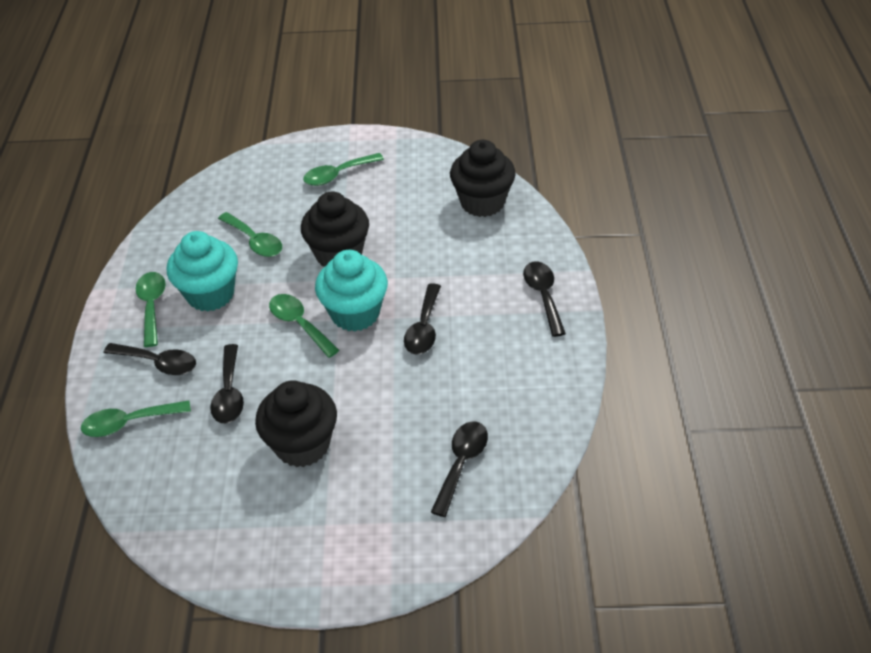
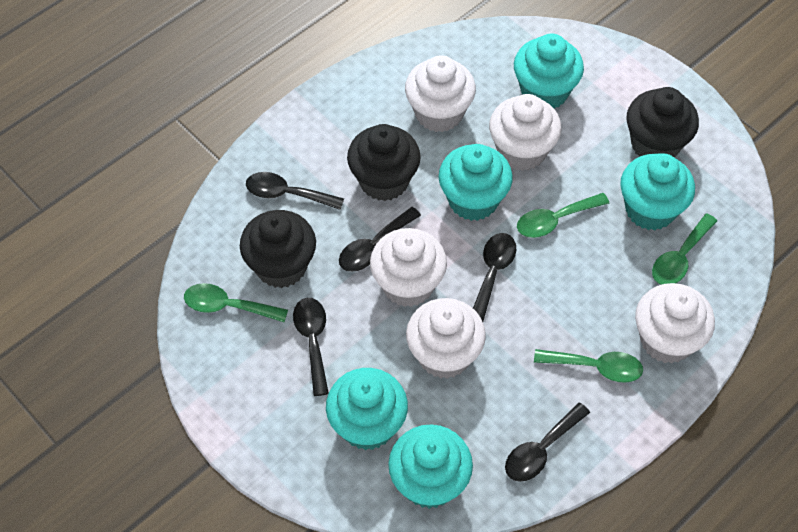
green spoon: [81,400,191,437] [136,272,166,347] [218,212,282,257] [269,294,339,358] [303,153,384,186] = 5 -> [184,283,288,322] [517,193,609,238] [534,349,643,383] [652,214,717,285] = 4
turquoise cupcake: [167,231,238,312] [315,250,388,331] = 2 -> [326,368,408,450] [388,425,473,509] [439,144,513,221] [514,34,584,108] [620,153,695,230] = 5
white cupcake: none = 0 -> [370,228,447,307] [405,55,476,132] [406,298,486,379] [489,94,562,171] [635,283,715,364] = 5

